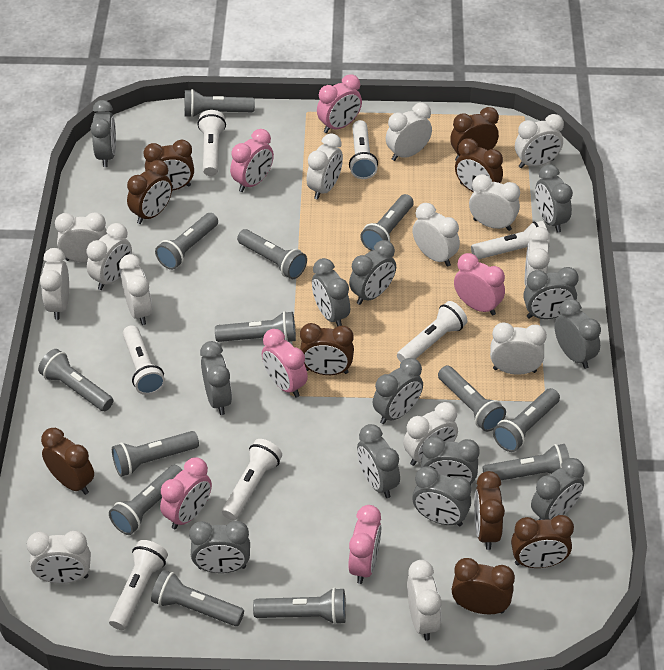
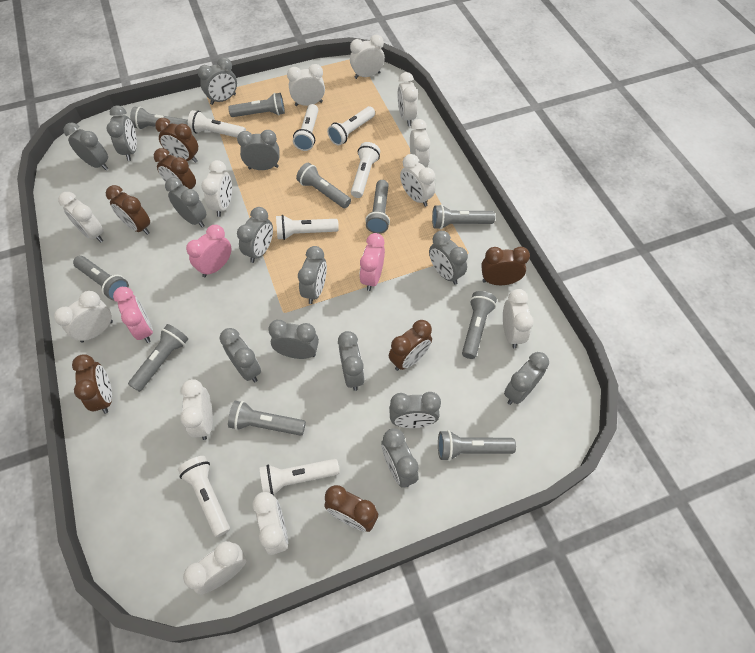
brown clock: [41,428,94,495] [127,160,172,224] [144,140,194,191] [300,323,354,375] [450,107,499,160] [452,558,515,614] [455,138,503,192] [474,471,505,550] [511,515,574,568] = 9 -> [72,355,112,414] [106,185,150,235] [154,148,196,189] [155,118,198,163] [324,485,378,532] [389,320,432,371] [481,247,530,285] = 7
grey clock: [90,100,116,167] [189,521,250,573] [200,341,232,415] [312,258,350,327] [349,240,396,305] [357,424,400,498] [373,358,423,424] [412,466,471,526] [421,436,480,485] [523,267,579,319] [531,458,584,520] [535,164,573,233] [554,299,601,369] = 13 -> [63,123,108,170] [107,105,137,161] [165,177,206,228] [198,57,237,105] [220,328,261,382] [237,130,279,170] [237,207,273,263] [268,320,319,359] [298,246,327,304] [338,331,365,391] [381,428,419,488] [389,392,441,428] [429,231,468,285] [504,352,549,405] = 14
grey flashlight: [38,349,113,411] [109,465,182,535] [112,431,199,477] [151,570,244,626] [155,213,218,270] [184,89,255,118] [215,311,296,342] [237,229,307,279] [253,588,346,625] [360,194,414,251] [438,366,506,432] [482,444,570,480] [493,388,560,452] = 13 -> [73,256,129,300] [128,324,188,392] [130,107,188,130] [228,93,285,117] [228,401,306,436] [296,163,351,208] [365,180,390,234] [432,205,495,230] [438,430,516,461] [462,291,497,359] = 10
pink clock: [160,458,212,529] [230,129,274,192] [262,329,308,397] [317,74,362,133] [348,505,381,584] [454,253,505,316] = 6 -> [113,287,153,343] [186,225,231,277] [360,233,385,291] = 3
white clock: [27,531,91,584] [40,248,69,320] [55,212,108,263] [87,223,132,290] [120,254,152,325] [307,133,343,200] [386,103,432,161] [403,402,458,466] [407,560,442,641] [412,203,460,267] [469,174,520,231] [490,322,547,375] [515,114,564,168] [524,227,550,287] = 14 -> [54,291,113,343] [58,192,103,242] [180,379,213,440] [183,541,246,595] [201,160,232,217] [253,492,288,555] [287,64,325,106] [350,35,385,79] [398,72,418,126] [400,154,435,207] [410,119,431,167] [503,289,534,349] = 12

